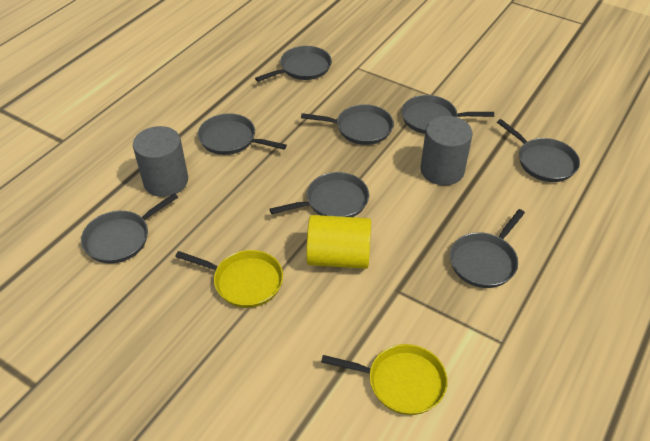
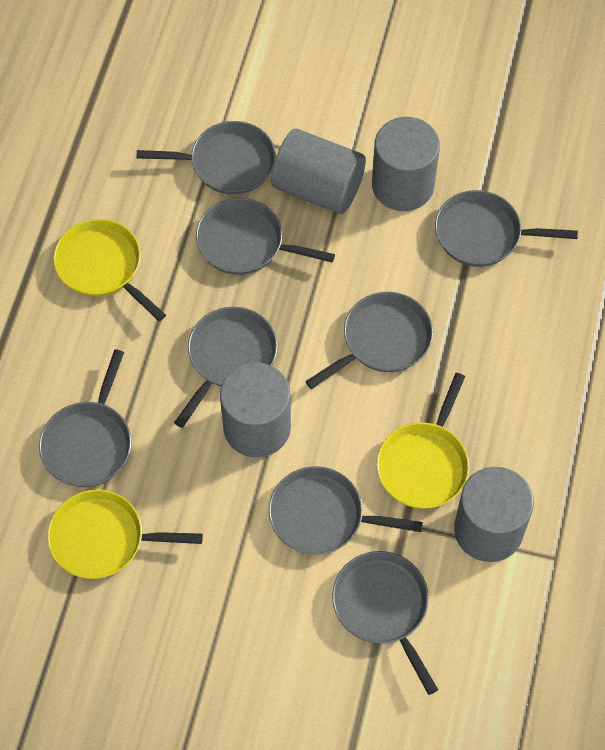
grey cylinder: [133,126,188,197] [420,116,473,185] = 2 -> [220,362,291,458] [271,129,366,214] [372,117,440,211] [454,467,534,562] = 4
yellow cylinder: [306,215,371,269] = 1 -> none = 0
yellow pan: [175,250,283,308] [321,344,448,415] = 2 -> [47,490,203,579] [53,219,166,321] [377,373,469,509] = 3

